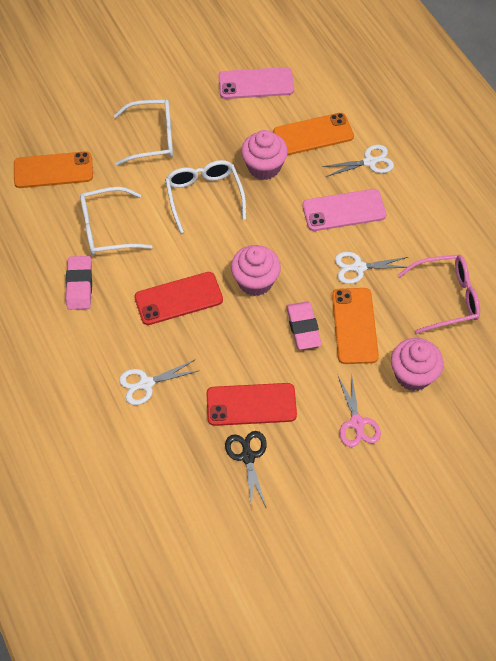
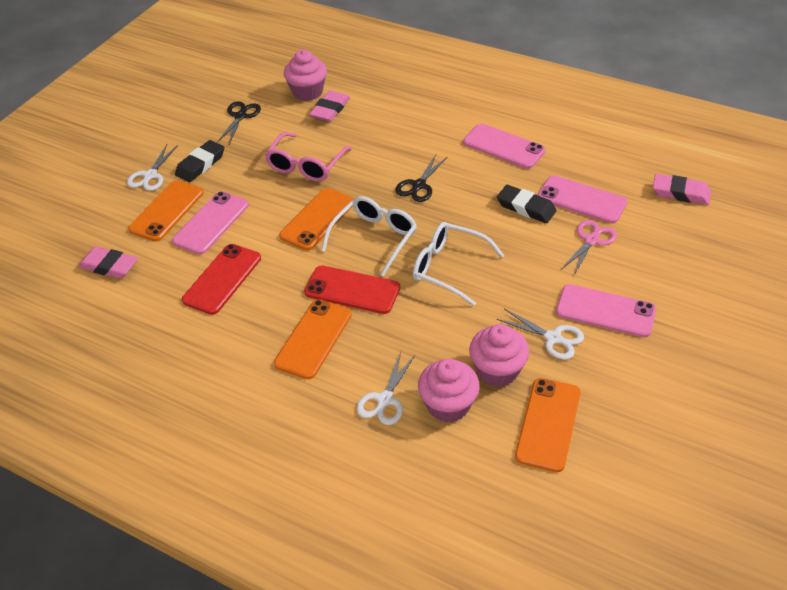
black eraser: none = 0 -> [175,140,224,182] [497,185,557,223] = 2
black scissors: [225,431,267,510] = 1 -> [217,101,261,144] [395,155,447,202] = 2
orange phone: [14,151,93,188] [273,113,354,155] [332,288,379,364] = 3 -> [128,180,204,242] [274,299,352,379] [279,188,354,250] [515,378,581,472] = 4
pink eraser: [66,256,92,310] [286,301,322,350] = 2 -> [78,247,138,279] [309,90,350,122] [653,174,711,205] = 3
pink phone: [218,67,294,99] [302,189,386,231] = 2 -> [172,191,249,255] [463,124,546,169] [538,175,627,224] [556,284,656,337] = 4
white glasses: [80,187,152,255] [113,99,173,166] [165,160,246,233] = 3 -> [321,196,417,277] [413,222,505,306] = 2

